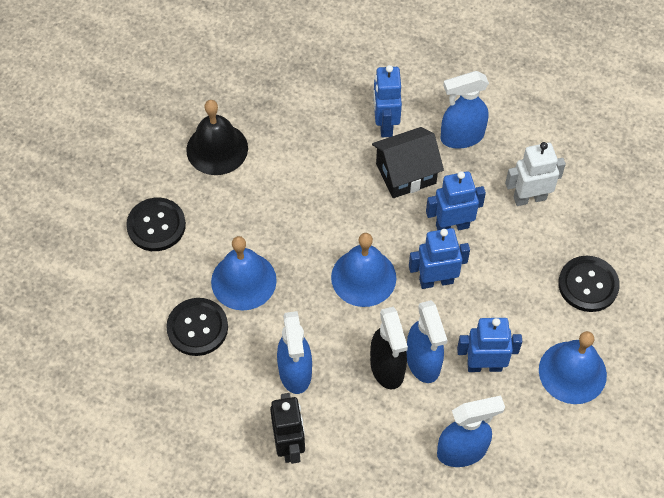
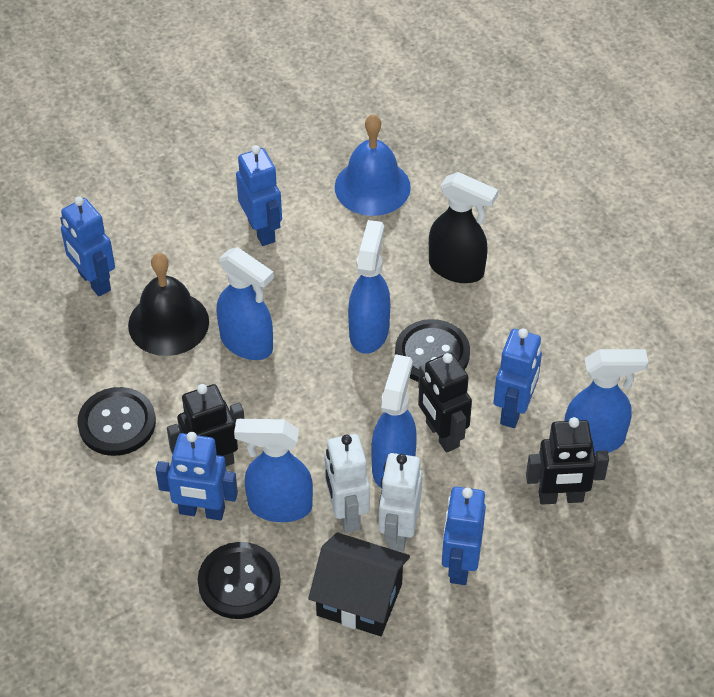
black robot: [270,393,305,464] = 1 -> [167,384,244,466] [418,352,472,453] [526,417,609,505] = 3
blue bell: [211,236,277,311] [331,233,396,307] [539,331,607,404] = 3 -> [335,114,411,216] = 1
blue robot: [373,65,402,137] [409,228,470,289] [426,171,486,230] [457,318,522,372] = 4 -> [60,196,115,296] [156,432,238,520] [236,145,282,246] [442,486,486,585] [494,328,542,428] = 5
blue spray bottle: [277,311,312,394] [406,300,447,383] [437,395,505,467] [441,71,489,149] = 4 -> [216,247,274,360] [234,419,313,522] [348,220,390,354] [371,354,417,488] [564,349,648,455] = 5
white robot: [505,142,566,206] = 1 -> [324,434,370,533] [379,453,422,552] = 2

